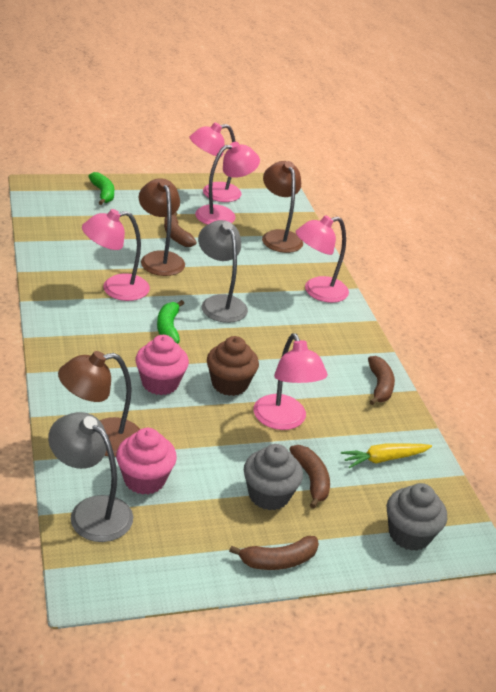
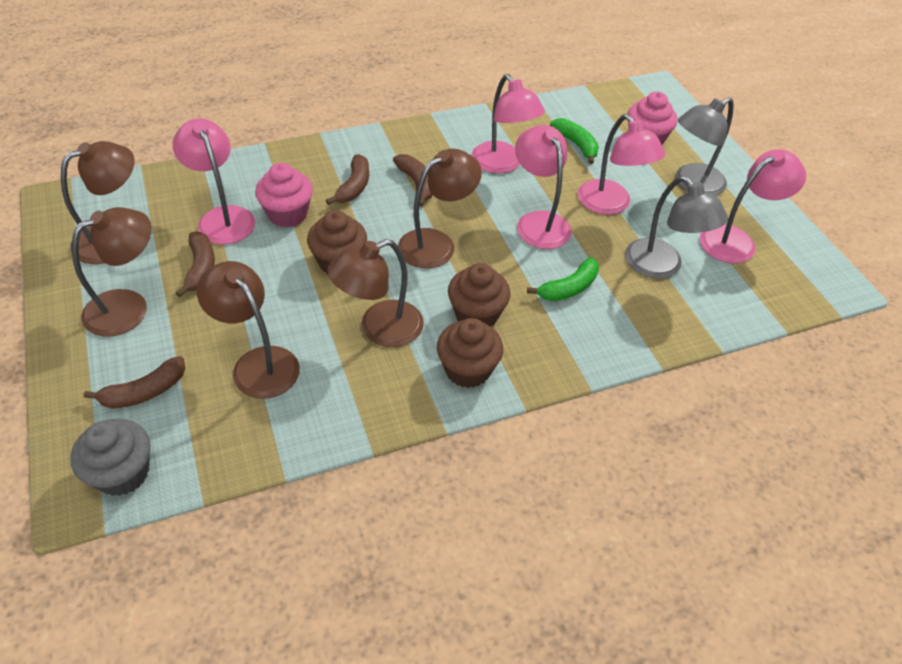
brown cupcake: [207,336,259,396] = 1 -> [307,210,367,274] [437,318,503,388] [448,263,511,327] = 3
brown lamp: [58,351,140,457] [138,178,185,276] [262,161,303,253] = 3 -> [61,141,135,264] [72,207,152,337] [197,261,300,399] [327,239,424,347] [398,149,482,269] = 5
grey cupcake: [244,444,303,510] [387,483,447,551] = 2 -> [70,419,151,496] = 1
yellow carrot: [341,443,432,468] = 1 -> none = 0

